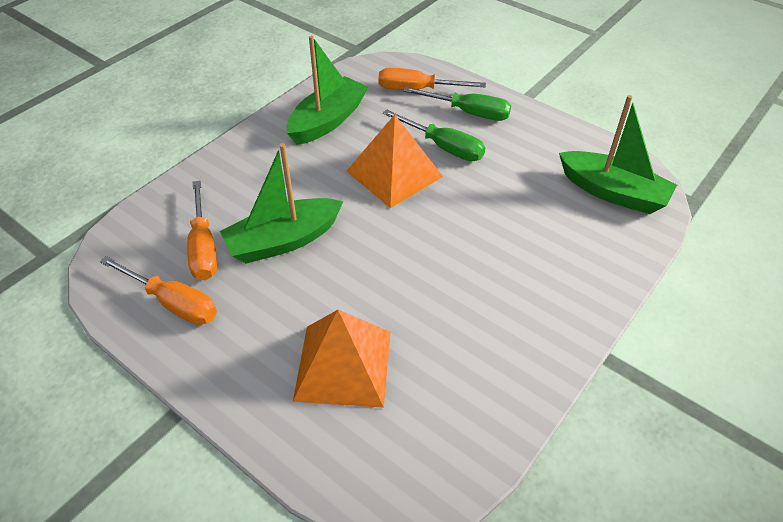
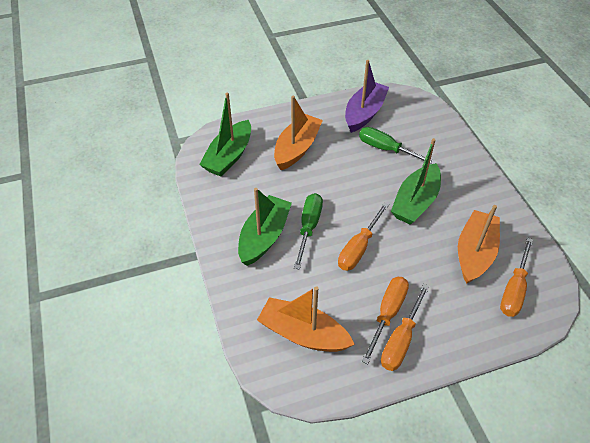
orange boat: none = 0 -> [257,286,355,352] [274,96,323,170] [458,205,500,284] = 3
orange pyramid: [293,310,391,408] [347,114,443,208] = 2 -> none = 0
orange screwdriver: [100,256,217,325] [187,181,217,280] [378,68,486,90] = 3 -> [338,202,389,271] [362,277,409,364] [381,284,430,371] [500,238,533,317] = 4
purple boat: none = 0 -> [345,60,389,133] = 1

